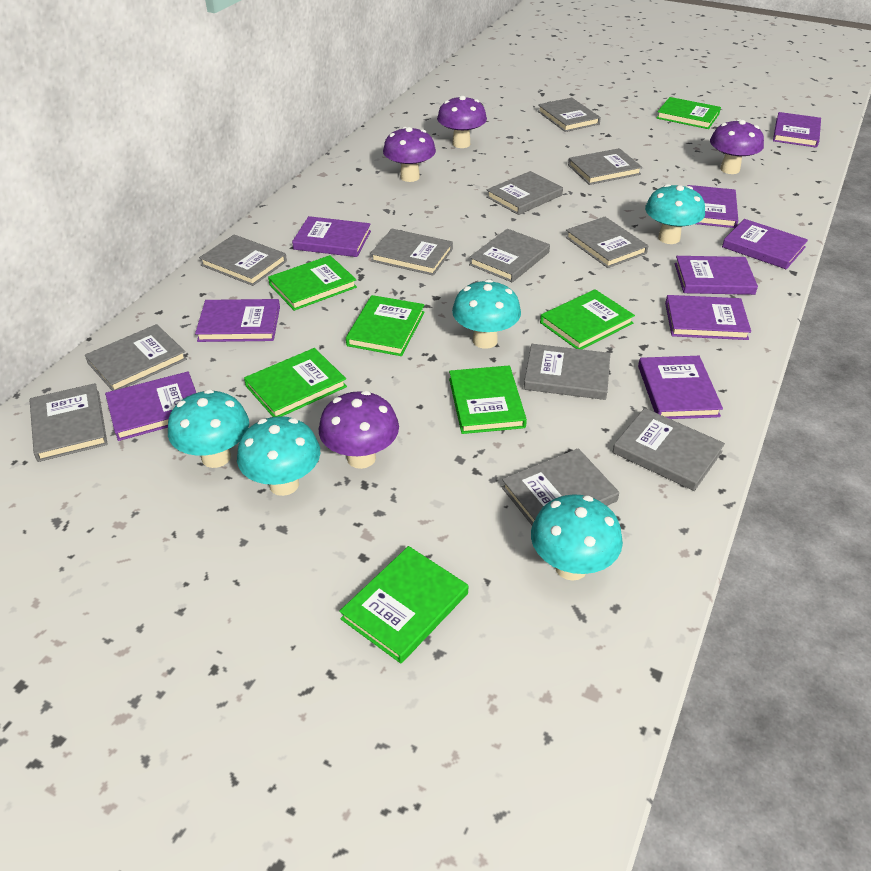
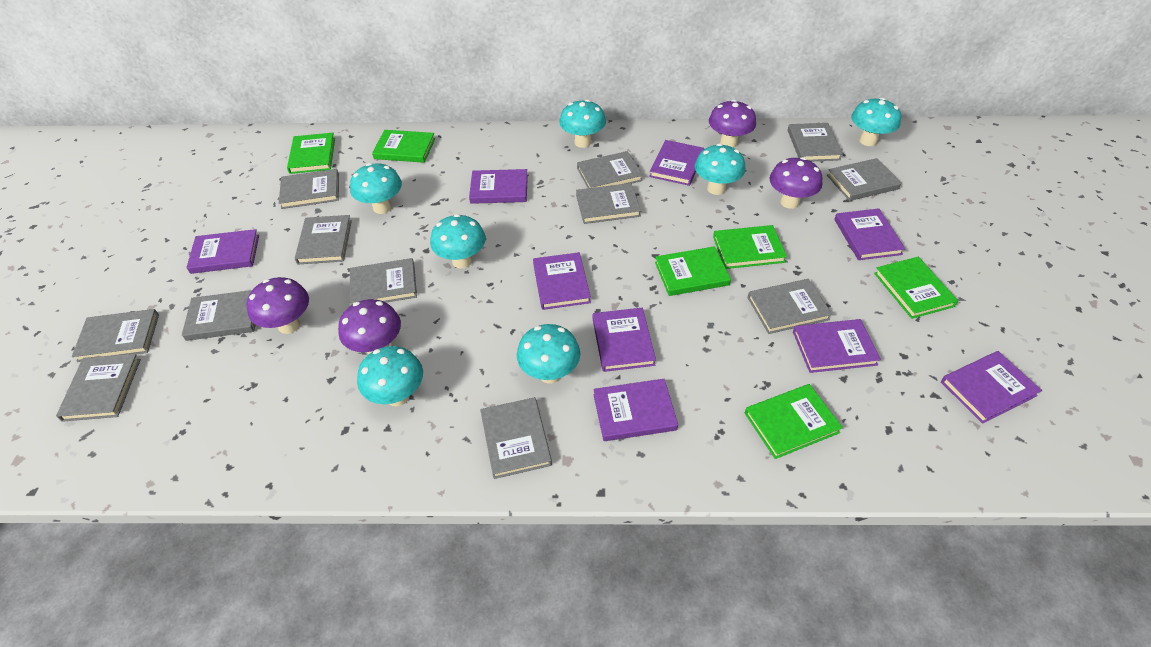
green book: [244,348,347,417] [268,255,357,311] [339,546,468,663] [346,295,425,356] [449,366,527,434] [540,289,635,349] [657,97,721,129] = 7 -> [287,133,335,174] [372,130,435,163] [655,246,731,296] [713,225,787,269] [745,384,843,459] [874,257,958,319] = 6
turquoise mushroom: [168,389,249,468] [237,416,320,496] [452,279,521,349] [531,494,623,581] [645,184,705,244] = 5 -> [350,163,402,214] [357,346,423,406] [430,214,486,269] [517,324,580,384] [559,100,606,148] [695,143,746,195] [851,98,901,146] = 7

